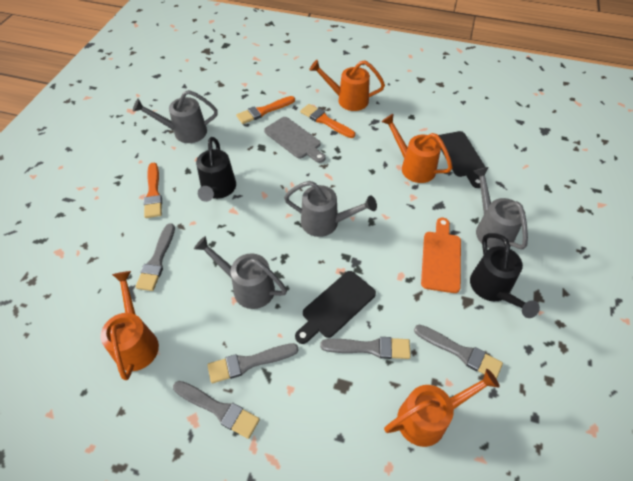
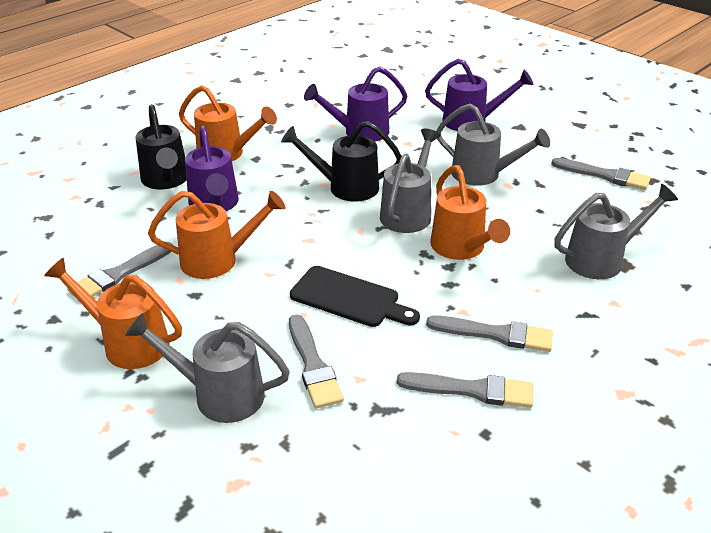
black cutting board: [295,271,376,344] [439,131,485,188] = 2 -> [290,266,420,327] = 1
grey cutting board: [264,117,326,163] = 1 -> none = 0
orange brush: [144,163,162,218] [236,96,295,124] [300,104,355,138] = 3 -> none = 0
orange cutting board: [421,218,461,293] = 1 -> none = 0
purple watering can: none = 0 -> [185,126,239,211] [304,66,407,142] [425,59,533,131] = 3

